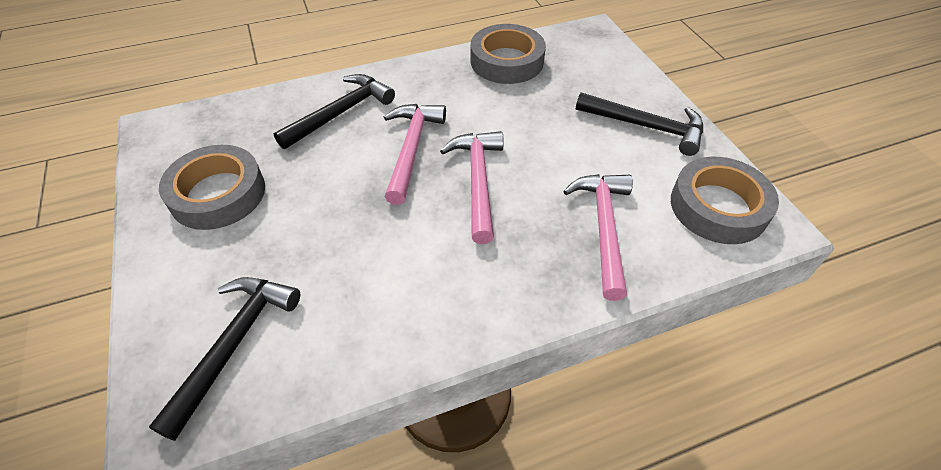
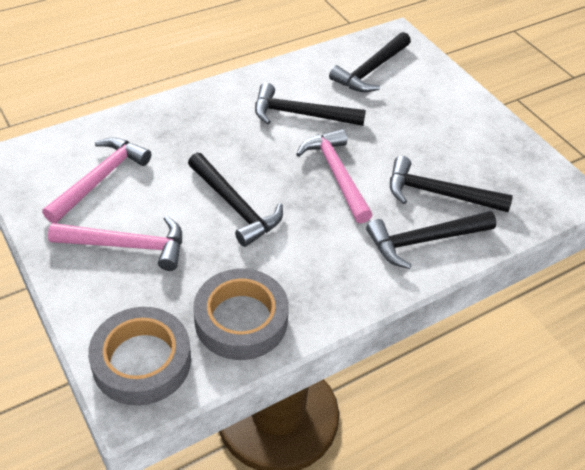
black hammer: [149,277,300,441] [274,74,395,149] [576,92,703,156] = 3 -> [188,153,283,247] [255,83,366,126] [329,32,411,92] [366,211,496,269] [390,156,513,212] = 5
grey tape: [159,145,265,230] [471,24,546,84] [671,157,779,244] = 3 -> [88,307,191,406] [193,269,289,360] = 2

